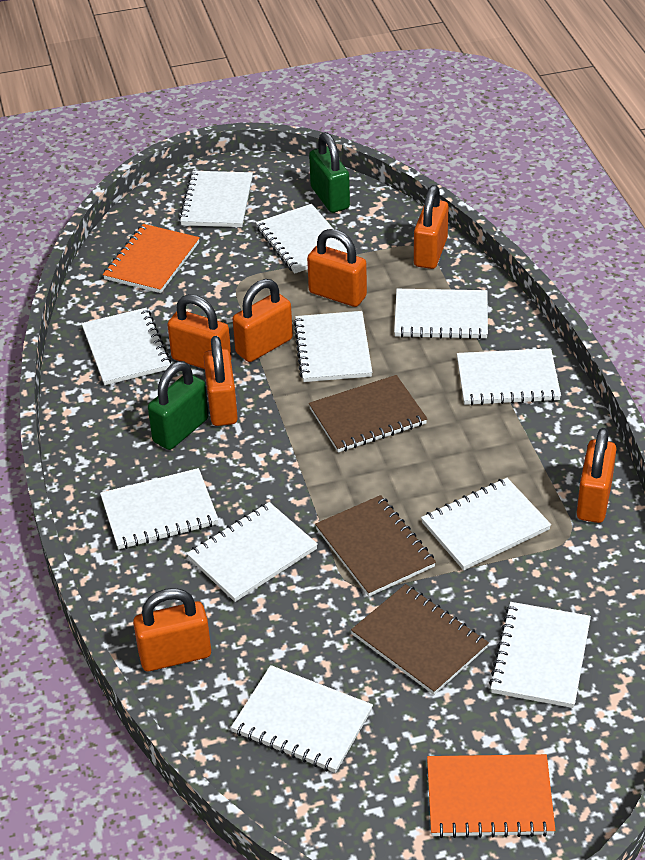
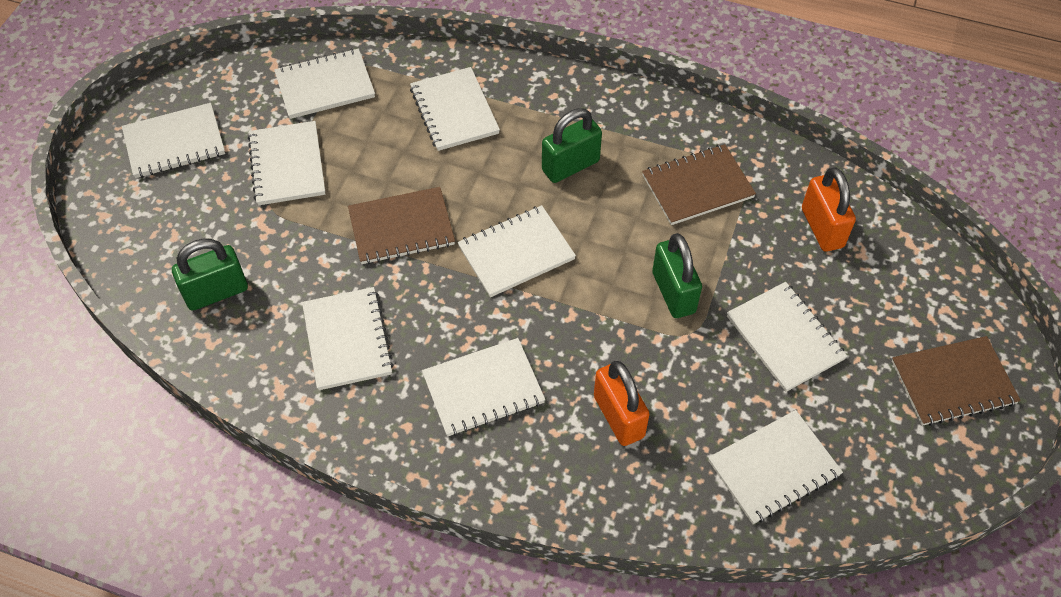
green padlock: [148,361,209,450] [309,132,350,213] = 2 -> [172,239,248,311] [542,108,602,183] [652,233,702,318] = 3
orange notebook: [103,224,200,293] [427,754,555,838] = 2 -> none = 0
orange padlock: [133,588,211,671] [167,294,232,369] [204,336,238,426] [233,279,293,362] [307,229,367,307] [414,185,449,269] [577,428,617,523] = 7 -> [594,361,650,446] [802,167,856,252] = 2
white notebook: [81,308,171,385] [100,468,219,550] [179,171,253,227] [187,502,318,602] [231,665,373,773] [256,204,347,274] [294,311,372,382] [394,289,488,339] [421,478,551,570] [457,348,561,405] [489,602,591,708] = 11 -> [122,103,225,178] [248,121,325,205] [274,48,375,119] [302,287,394,390] [410,67,500,151] [422,338,545,437] [458,205,576,297] [708,410,843,524] [727,282,847,392] = 9

